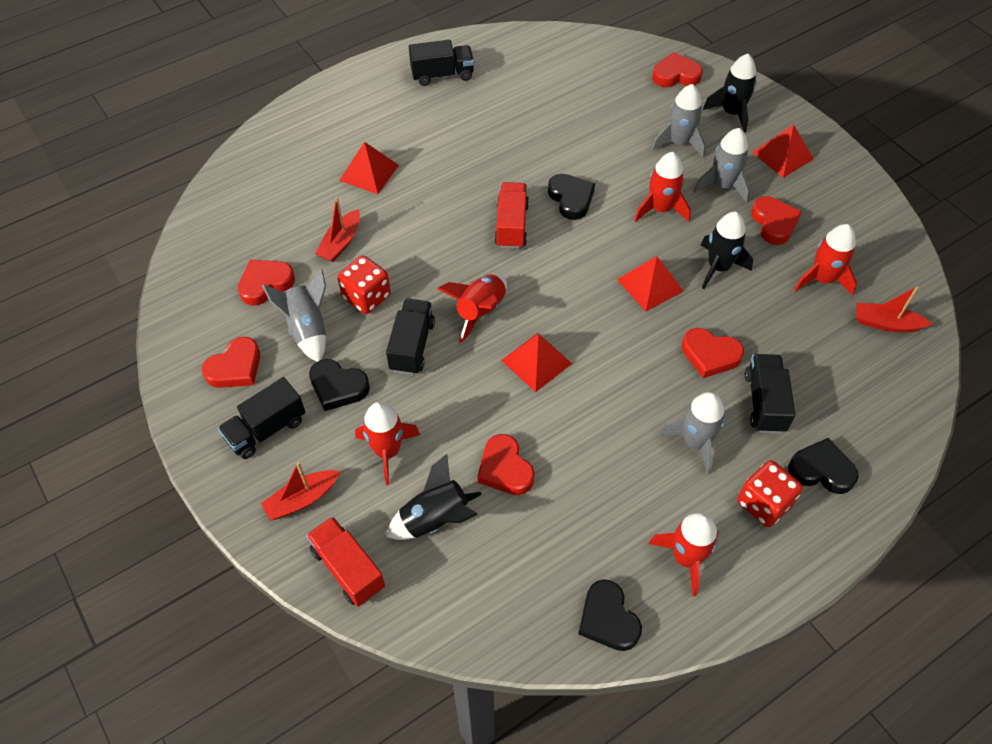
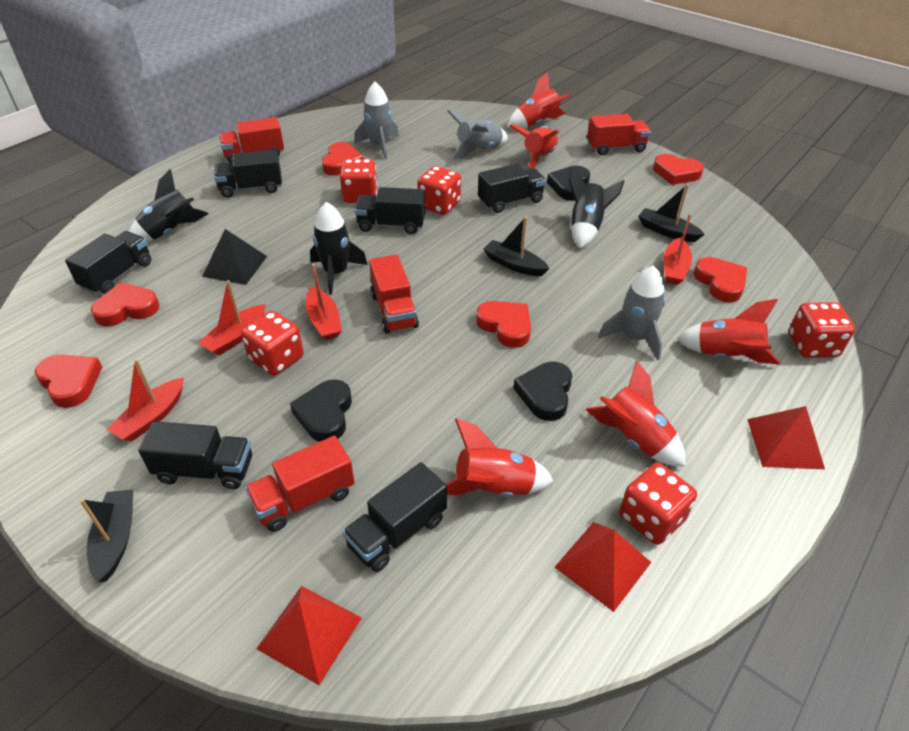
black boat: none = 0 -> [80,490,133,582] [483,217,550,276] [638,184,705,242] = 3
black heart: [309,359,370,411] [548,174,595,220] [578,579,642,651] [788,438,859,494] = 4 -> [290,379,352,442] [513,362,572,421] [547,166,590,201] = 3
black pyramid: none = 0 -> [202,229,267,285] = 1
black truck: [218,377,305,459] [386,299,435,375] [409,40,474,86] [745,354,795,433] = 4 -> [65,231,151,294] [138,421,252,489] [214,150,282,198] [342,462,447,572] [355,187,425,234] [478,164,546,213] = 6
grey rocket: [262,269,326,362] [652,84,706,158] [659,392,725,475] [694,128,750,202] = 4 -> [354,82,399,159] [447,110,508,159] [598,266,665,361] = 3
red boat: [261,462,340,520] [315,197,360,262] [856,286,932,332] = 3 -> [107,359,184,441] [198,280,266,356] [306,264,342,340] [664,214,692,285] = 4
red dice: [337,255,391,314] [737,460,803,527] = 2 -> [241,311,304,376] [339,159,377,203] [417,166,461,215] [619,463,697,545] [789,302,855,358] = 5
red pyramid: [339,142,399,194] [501,333,572,392] [617,256,684,312] [752,125,814,178] = 4 -> [256,586,362,685] [554,522,651,612] [747,406,825,469] = 3
red truck: [306,516,385,607] [494,182,529,249] = 2 -> [219,117,284,164] [245,436,355,532] [369,254,419,334] [587,114,651,155] = 4

